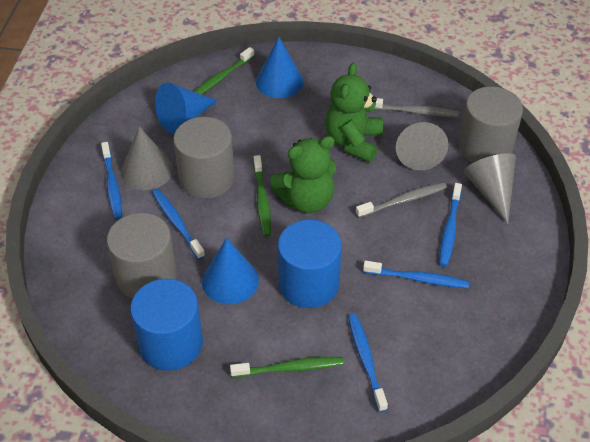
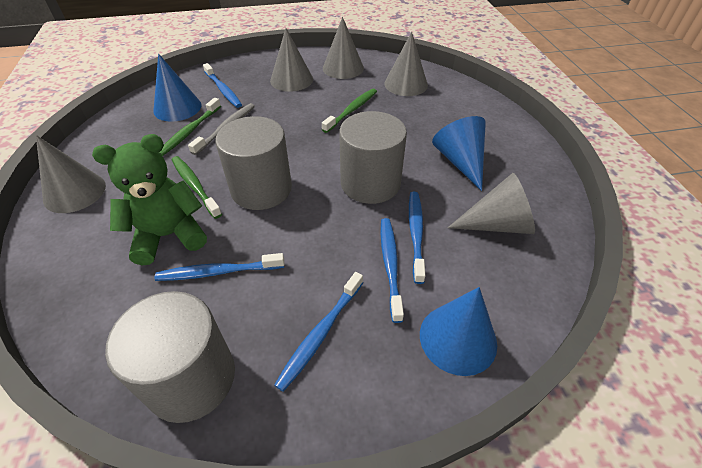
blue cylinder: [130,278,203,371] [278,220,342,308] = 2 -> none = 0
green teddy bear: [270,136,336,213] [325,63,383,163] = 2 -> [92,134,207,265] = 1
grey cone: [121,126,173,190] [396,122,448,170] [464,153,516,224] = 3 -> [36,135,106,213] [270,28,313,92] [323,17,364,79] [384,32,428,96] [447,173,535,234] = 5
grey toothbrush: [356,182,447,218] [374,98,459,117] = 2 -> [188,103,255,155] = 1

